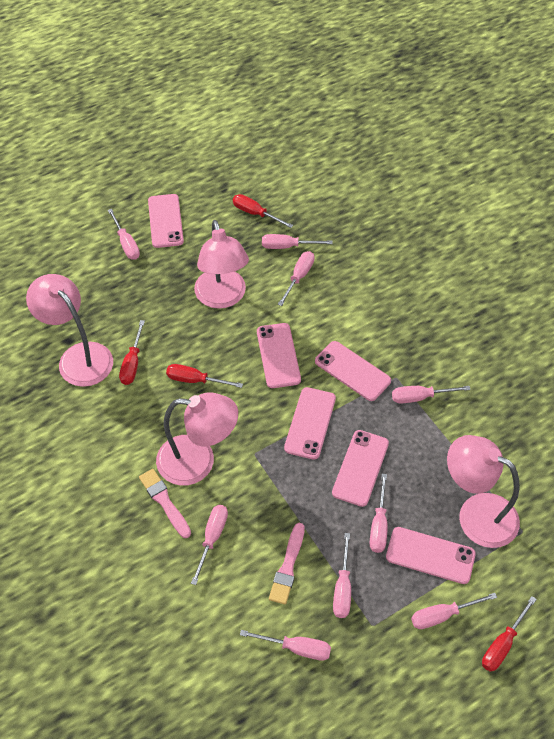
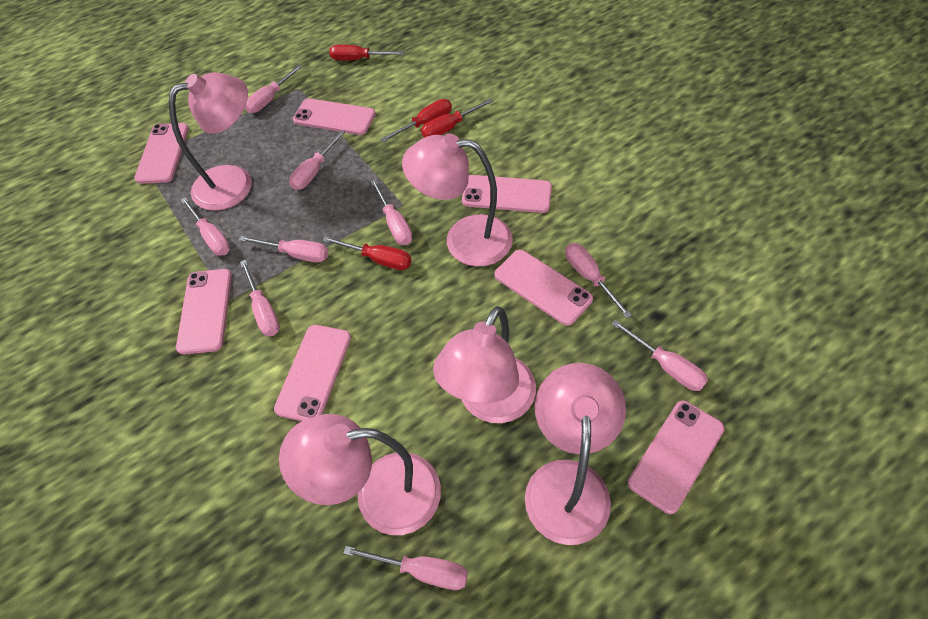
pink brush: [139,469,191,538] [269,523,305,605] = 2 -> none = 0
pink lamp: [26,274,113,387] [156,392,238,486] [194,220,249,309] [447,435,520,548] = 4 -> [169,72,252,211] [279,414,441,535] [402,133,513,267] [433,306,536,423] [525,363,626,545] = 5
pink phone: [148,194,184,248] [257,323,301,388] [284,387,336,460] [315,341,391,401] [332,430,389,507] [386,527,476,584] = 6 -> [134,123,189,184] [176,269,232,355] [274,325,351,421] [293,98,376,135] [462,175,552,213] [495,250,593,326] [628,401,725,514] = 7

